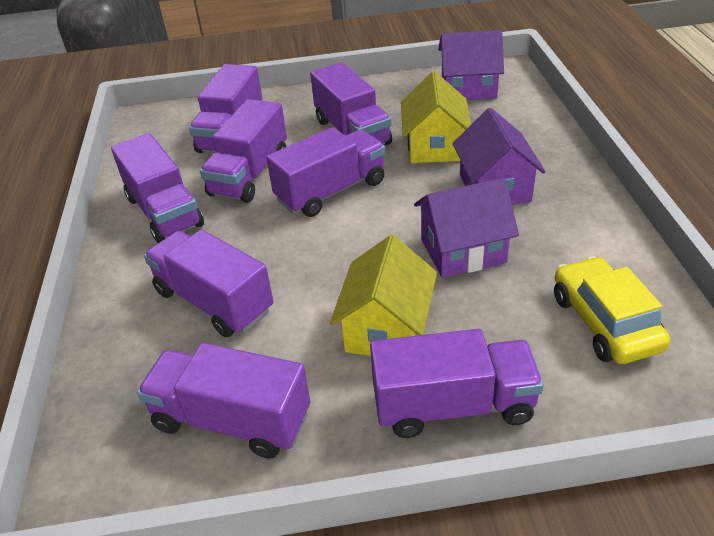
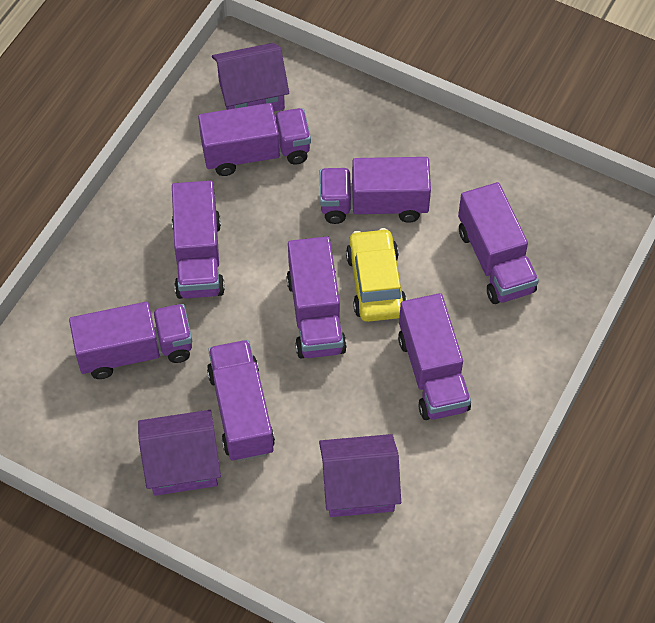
yellow house: [330,235,437,356] [401,71,471,163] = 2 -> none = 0

